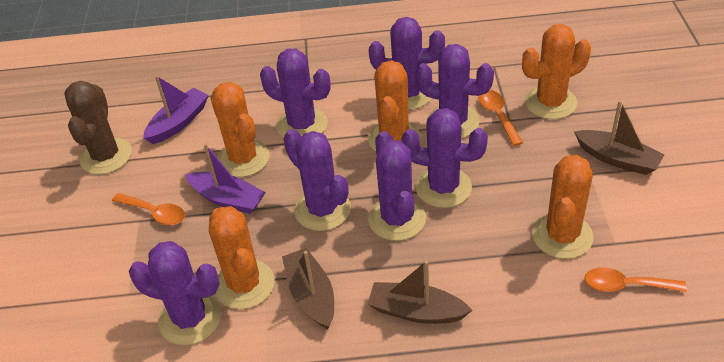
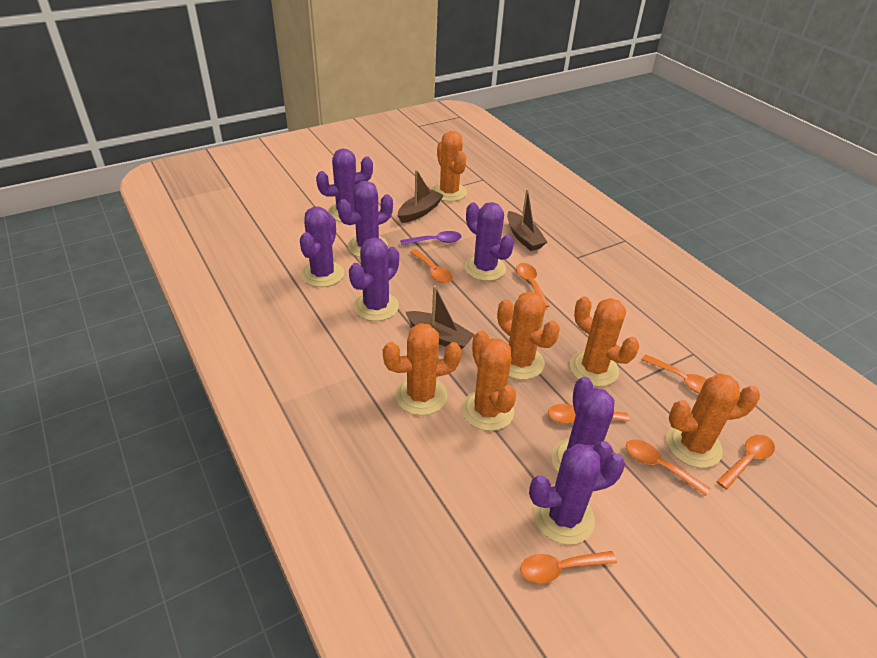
brown cactus: [64,81,132,174] = 1 -> none = 0
orange cactus: [209,206,274,309] [211,82,270,177] [368,60,421,151] [522,24,591,119] [532,155,593,259] = 5 -> [383,323,462,415] [431,131,467,202] [462,330,516,431] [497,292,560,380] [570,296,639,387] [666,373,760,468] = 6
orange spoon: [112,193,185,225] [478,90,523,146] [584,267,687,292] = 3 -> [410,249,453,283] [516,263,549,308] [520,551,617,584] [548,404,630,423] [626,440,710,496] [641,354,707,393] [716,435,775,489] = 7
purple boat: [143,75,209,144] [185,144,266,214] = 2 -> none = 0
purple spoon: none = 0 -> [400,231,462,246] = 1

